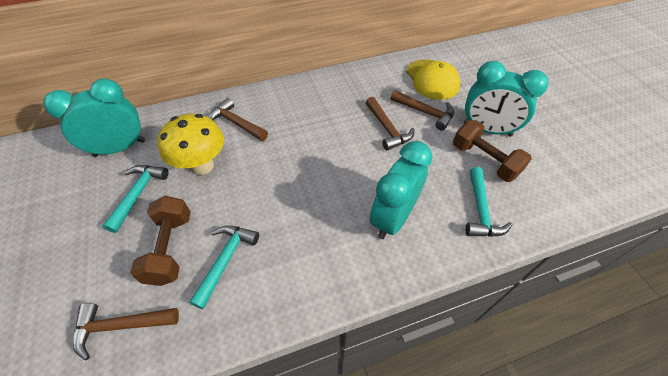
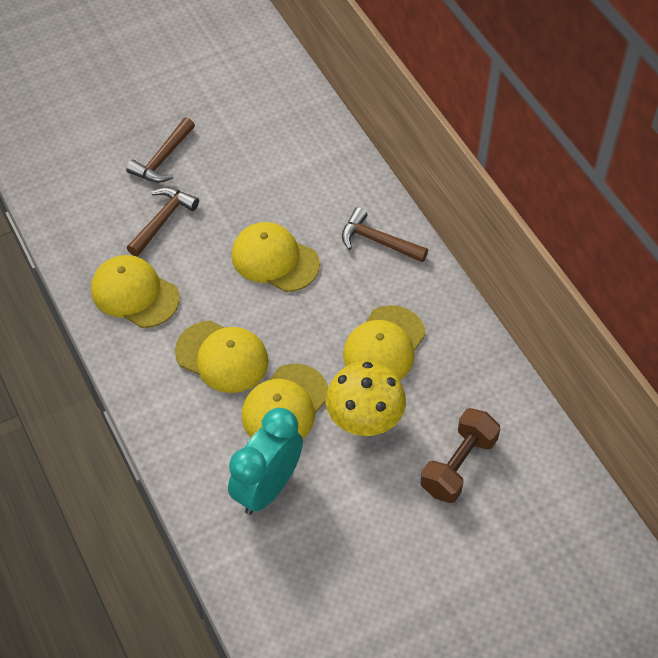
brown dumbbell: [130,196,191,286] [453,120,532,182] = 2 -> [420,408,501,503] = 1
brown hammer: [73,303,179,360] [208,98,268,141] [365,97,415,151] [391,90,454,130] = 4 -> [126,117,195,183] [127,187,199,256] [342,207,428,262] = 3
turquoise clock: [43,79,145,157] [370,141,432,239] [464,61,548,137] = 3 -> [228,408,303,515] = 1
turquoise hammer: [103,165,169,233] [189,225,259,309] [466,167,512,237] = 3 -> none = 0
yellow cap: [406,59,460,100] = 1 -> [91,255,180,328] [175,321,269,393] [231,222,320,292] [242,364,329,438] [343,305,426,380] = 5

